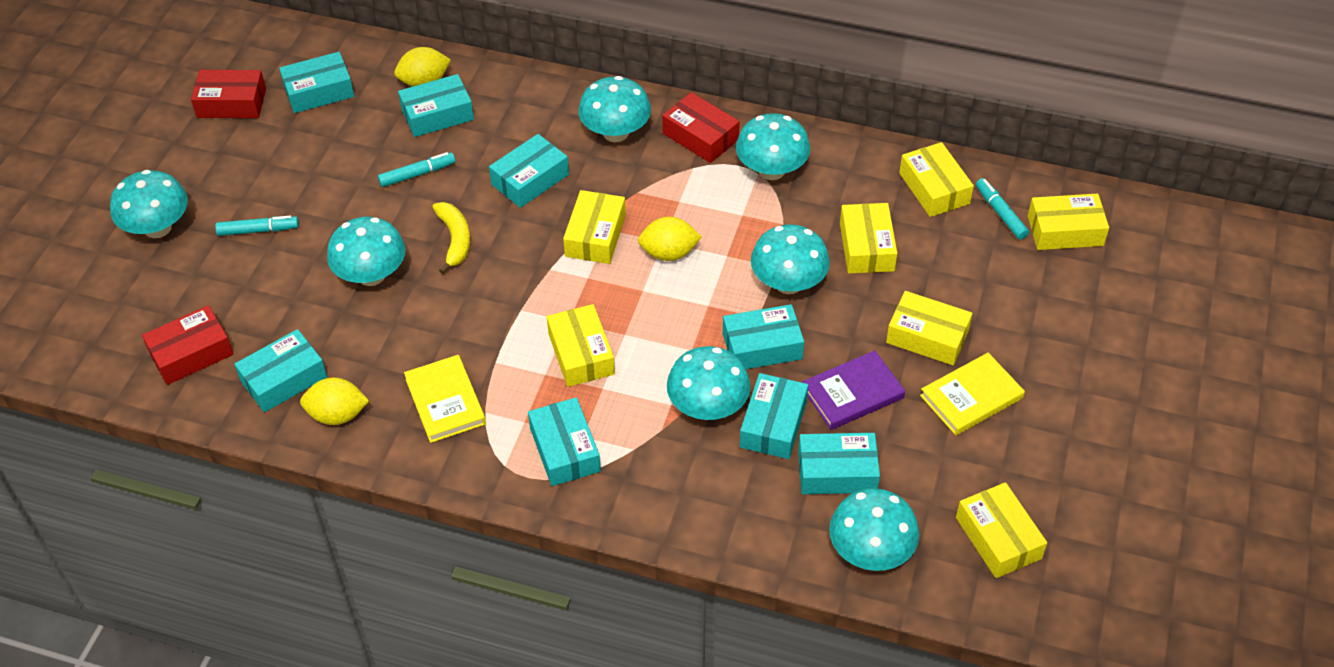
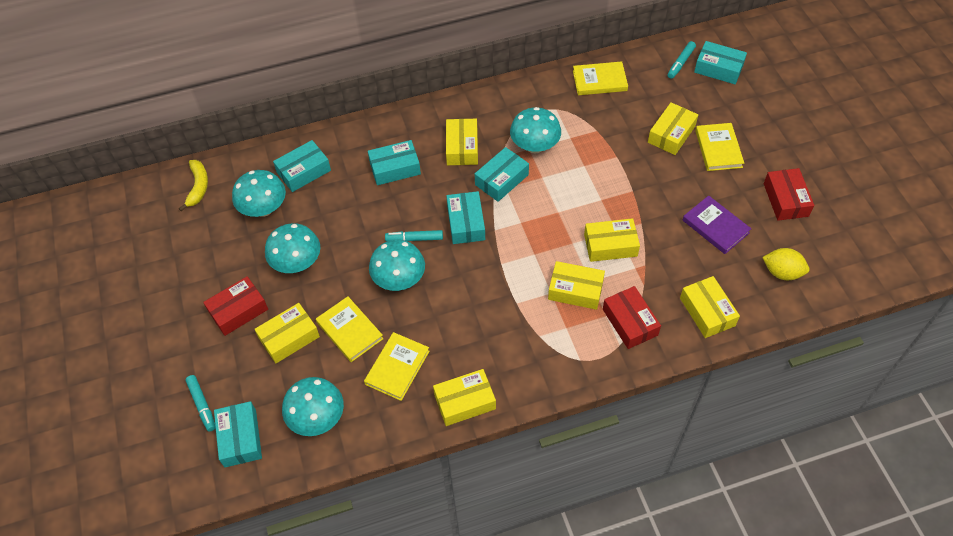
turquoise box: [234,329,327,412] [279,52,354,113] [398,74,474,137] [489,134,569,208] [528,397,601,486] [723,304,804,369] [740,373,808,459] [798,433,880,494] = 8 -> [214,401,262,467] [273,140,331,192] [368,140,421,185] [446,191,485,244] [475,147,529,202] [694,41,747,84] = 6
turquoise mushroom: [110,170,188,238] [327,217,406,286] [578,76,651,142] [667,346,751,420] [736,113,810,180] [751,224,830,294] [829,488,920,571] = 7 -> [232,170,286,217] [265,223,320,273] [282,377,344,436] [369,240,425,291] [510,107,561,153] = 5
yellow book: [404,355,486,443] [920,353,1025,435] = 2 -> [316,296,384,362] [364,332,430,401] [573,61,628,95] [695,123,744,171] = 4
yellow lemon: [300,378,369,425] [394,47,451,87] [638,217,702,261] = 3 -> [762,248,809,280] = 1

